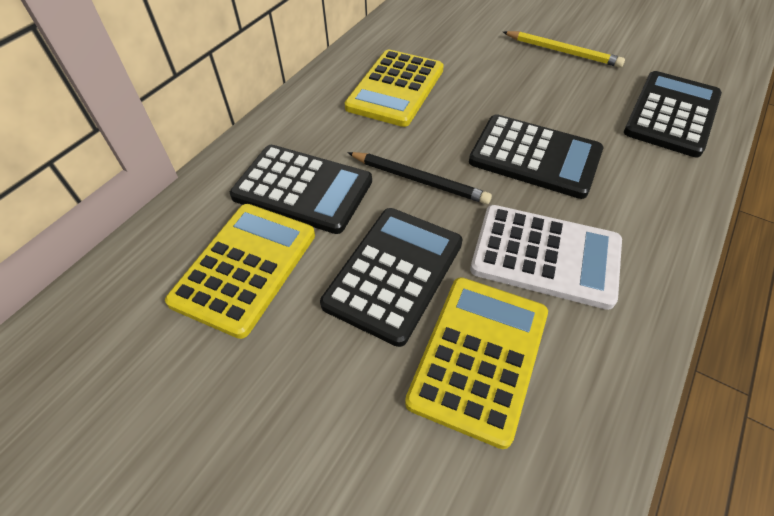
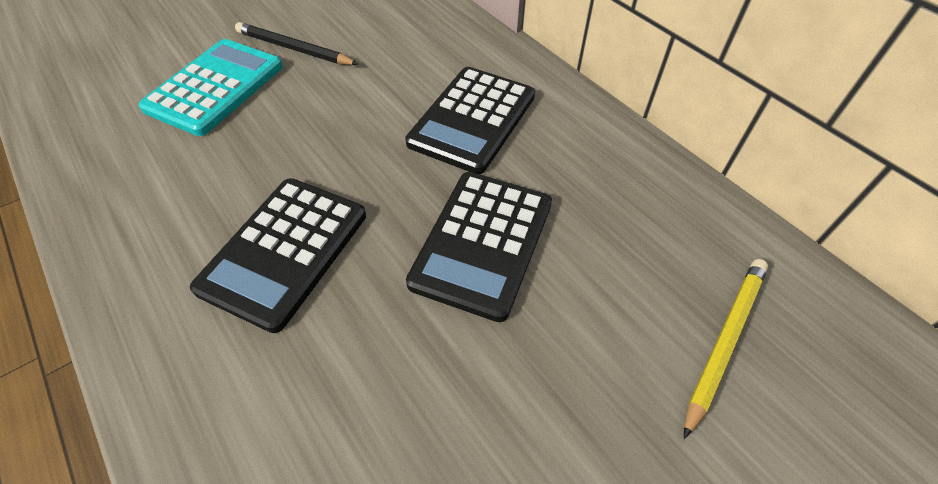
black calculator: [230,145,372,234] [320,208,463,347] [469,114,603,199] [624,71,722,157] = 4 -> [190,178,366,333] [405,67,535,174] [406,172,552,322] = 3
turquoise calculator: none = 0 -> [138,39,283,136] = 1
white calculator: [470,205,622,310] = 1 -> none = 0
yellow calculator: [165,204,315,339] [344,49,444,127] [405,277,548,449] = 3 -> none = 0

